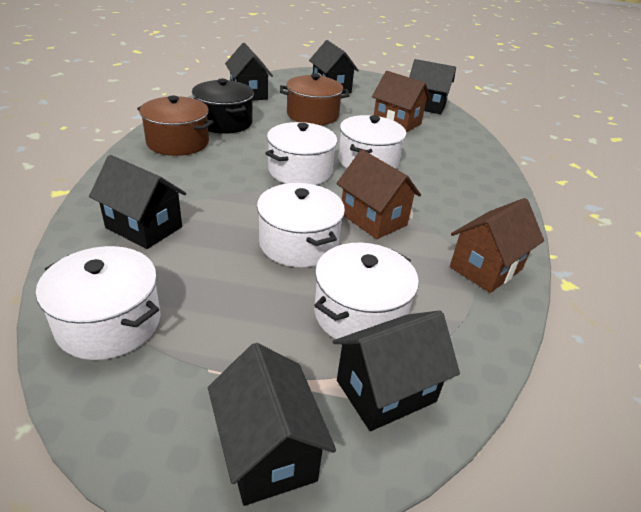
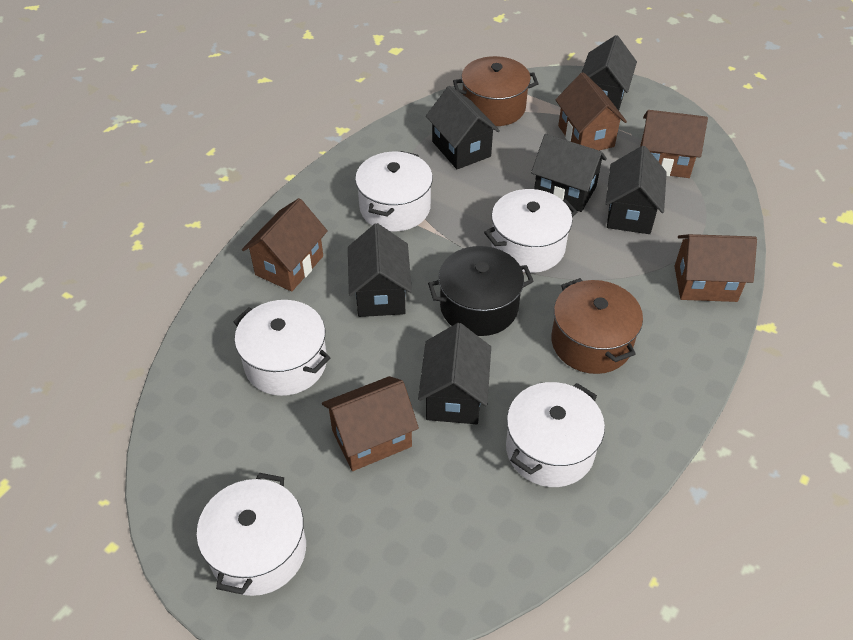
brown house: [337,150,421,239] [372,71,431,132] [450,198,544,293] = 3 -> [242,198,328,292] [322,376,419,471] [555,72,627,150] [640,110,708,178] [675,234,757,302] = 5

